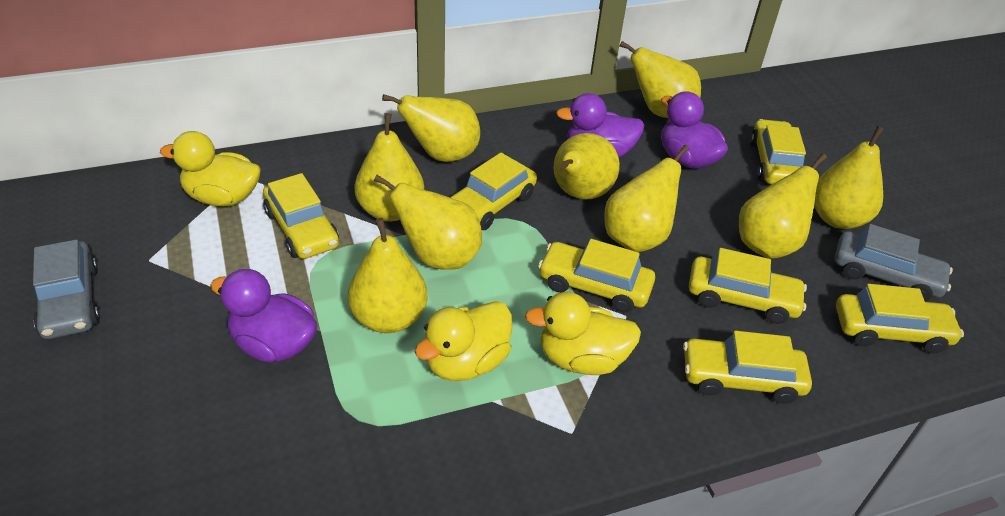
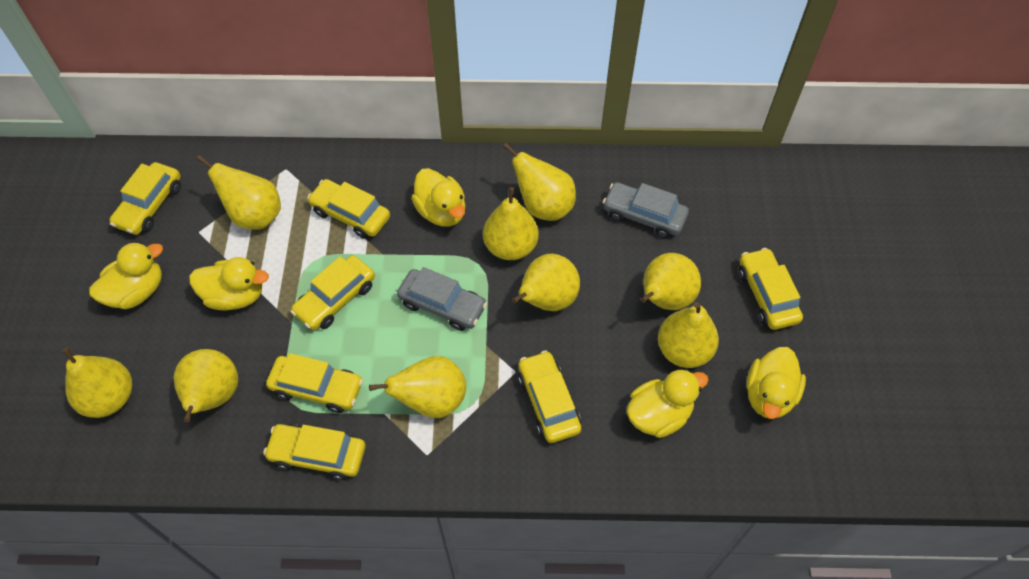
purple duck: [210,269,317,362] [556,93,644,158] [661,91,728,169] = 3 -> none = 0
yellow duck: [160,131,261,206] [415,301,512,381] [525,292,641,375] = 3 -> [89,242,163,309] [189,257,269,311] [411,168,465,227] [627,369,709,438] [747,347,806,419] = 5

